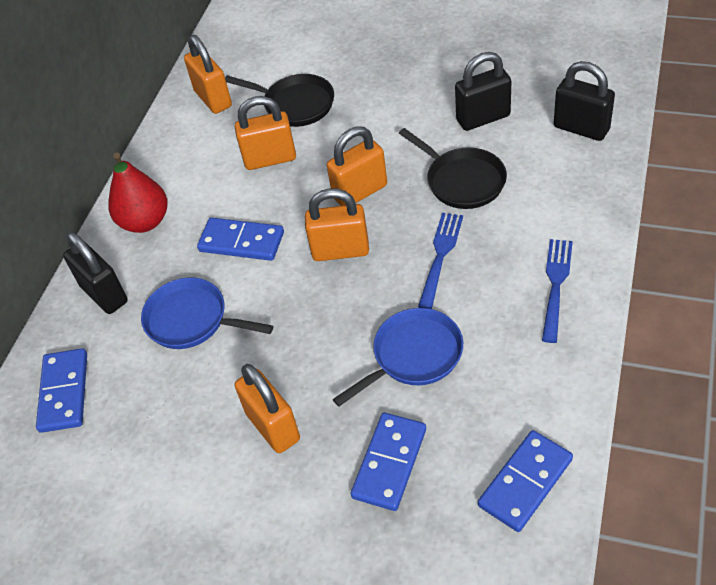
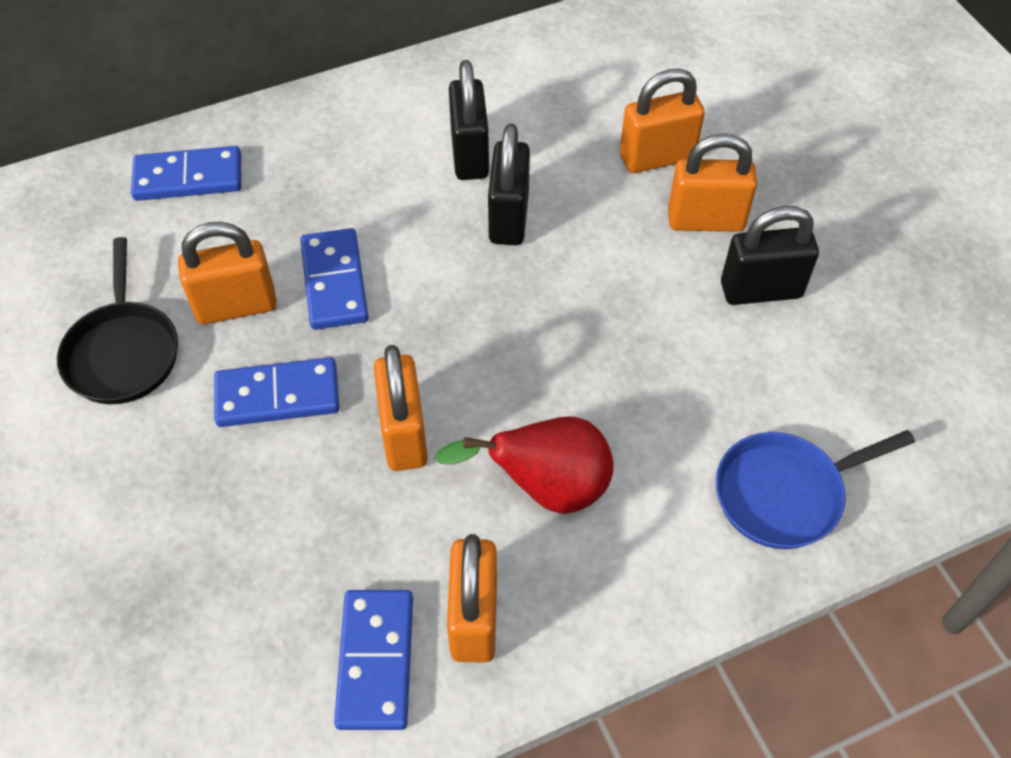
black pan: [225,74,334,127] [399,128,507,209] = 2 -> [57,237,178,404] = 1
blue fork: [418,213,463,309] [542,239,573,343] = 2 -> none = 0
blue pan: [141,278,273,349] [333,308,463,407] = 2 -> [716,430,915,549] = 1

